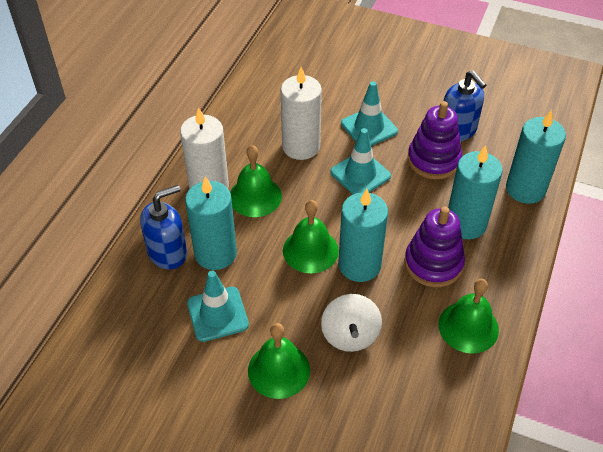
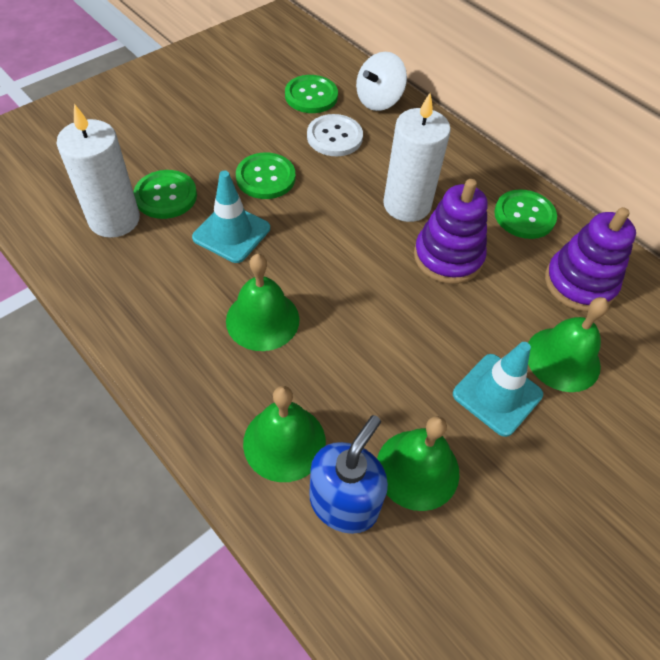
blue soap dispenser: [140,185,187,270] [444,70,486,141] = 2 -> [309,415,388,534] = 1
green button: none = 0 -> [133,170,197,219] [236,153,295,199] [285,75,338,113] [494,189,557,239] = 4
turquoise candle: [185,176,237,270] [338,189,388,282] [448,145,503,239] [506,110,566,204] = 4 -> none = 0
turquoise traffic cone: [187,271,249,342] [330,128,391,194] [341,81,398,146] = 3 -> [192,170,270,263] [453,342,543,437] = 2
white button: none = 0 -> [307,114,363,156] = 1

